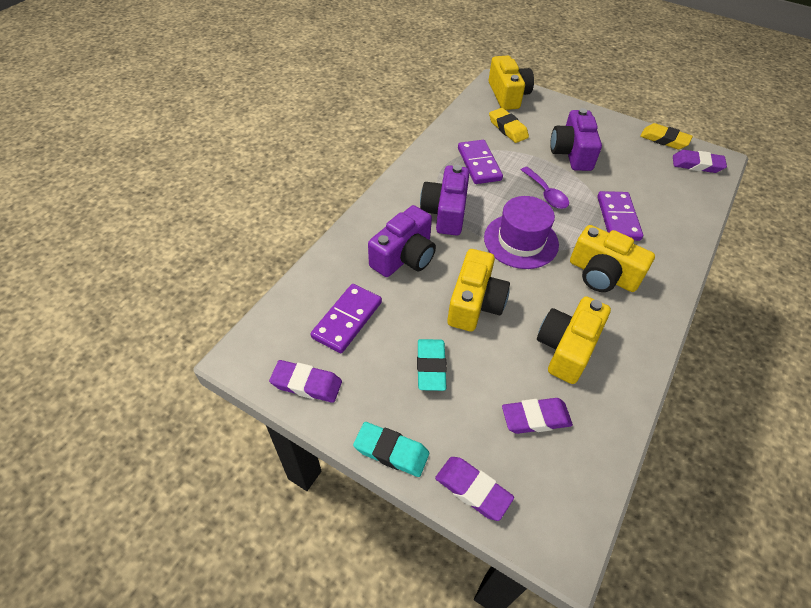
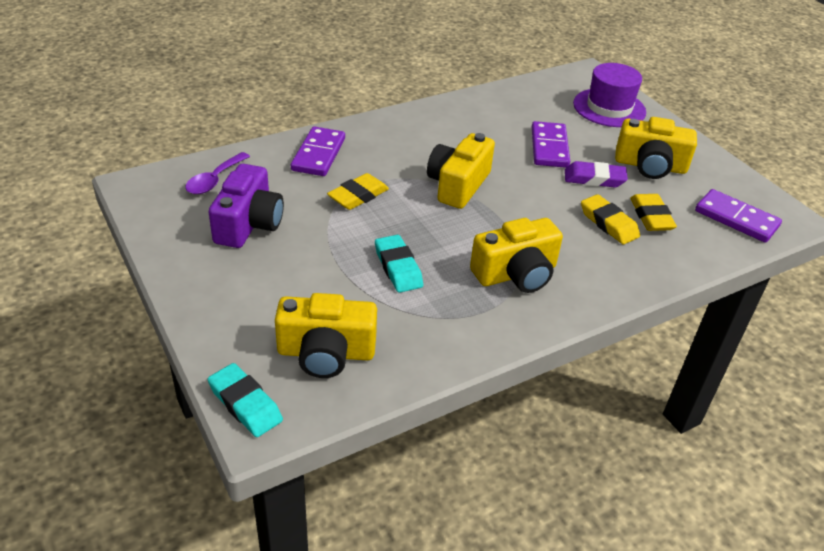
purple camera: [368,205,436,277] [420,165,470,236] [550,108,602,171] = 3 -> [209,164,284,248] = 1
purple eraser: [269,360,342,403] [435,457,514,521] [502,398,573,434] [673,150,727,173] = 4 -> [565,161,628,188] = 1
yellow eraser: [489,108,529,143] [640,123,693,149] = 2 -> [327,173,389,210] [581,194,640,244] [630,194,677,231] = 3

